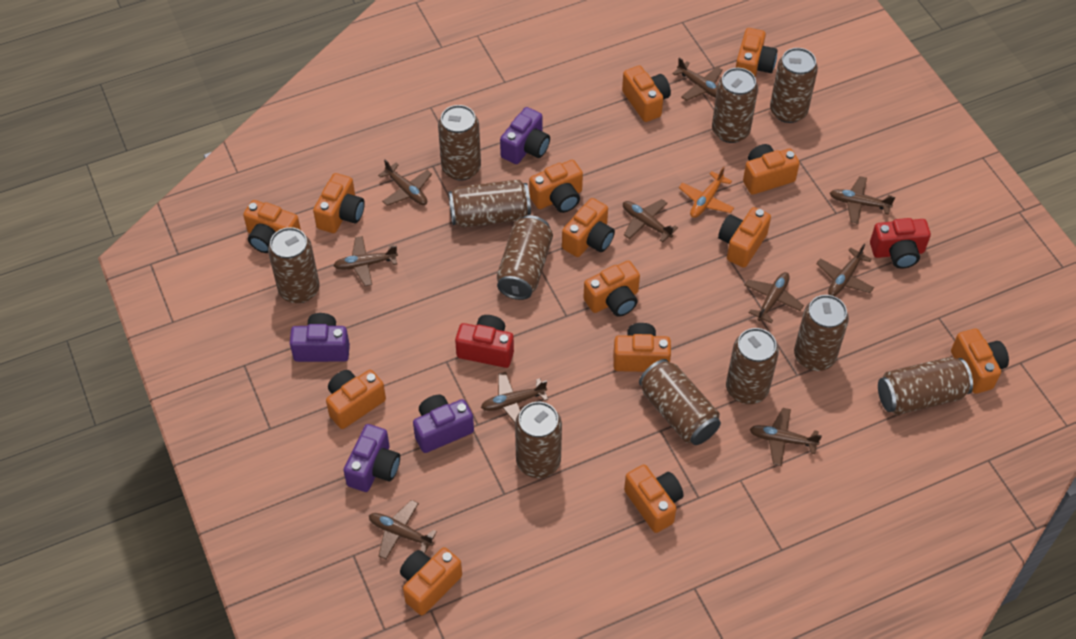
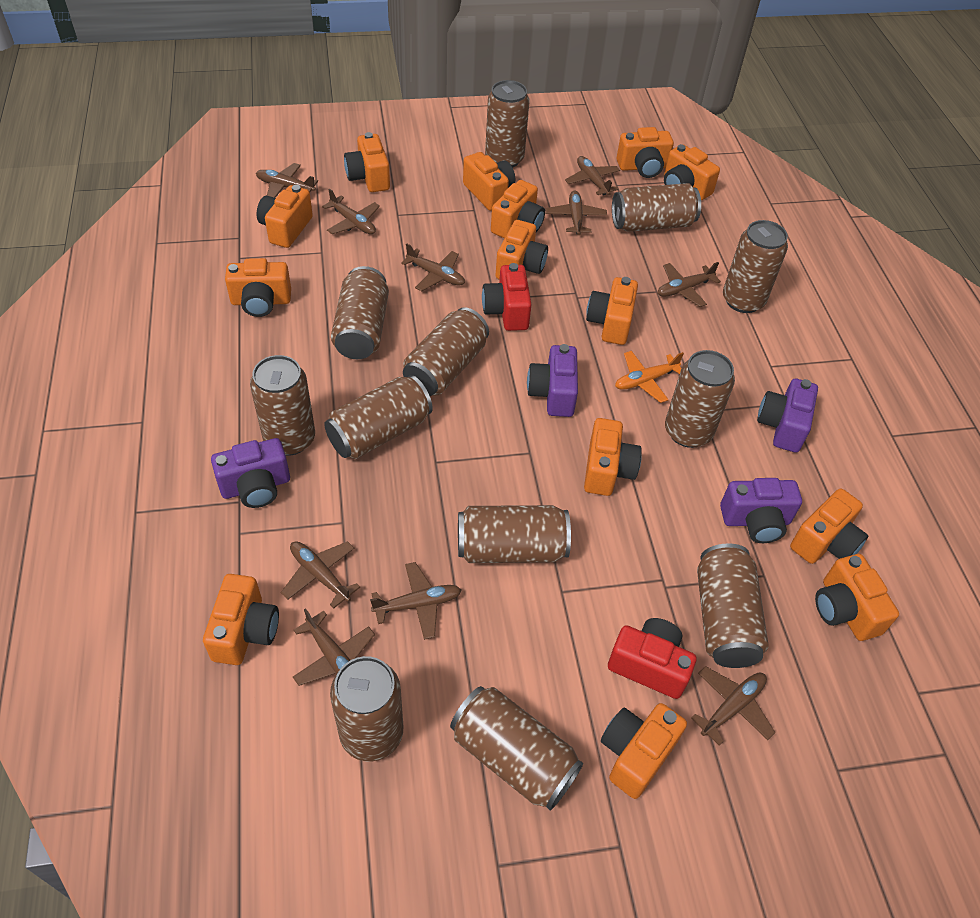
brown can: [268,227,320,303] [438,105,481,181] [448,179,531,228] [497,215,553,300] [515,402,562,478] [639,359,721,445] [712,68,758,143] [726,328,779,404] [770,48,818,123] [794,295,849,371] [878,357,973,415] = 11 -> [250,355,315,456] [325,375,433,459] [330,656,403,761] [331,266,389,359] [403,307,489,396] [450,686,583,811] [458,505,571,563] [485,80,530,167] [612,183,701,232] [665,350,735,448] [697,543,769,668] [723,220,788,313] = 12

